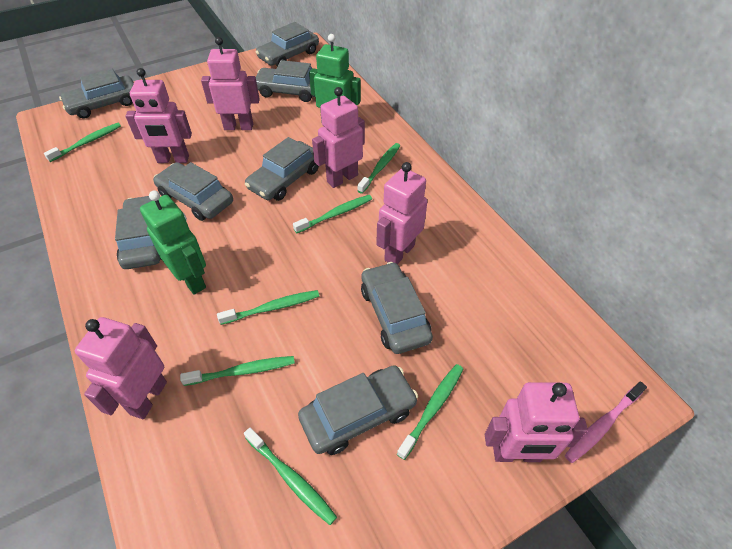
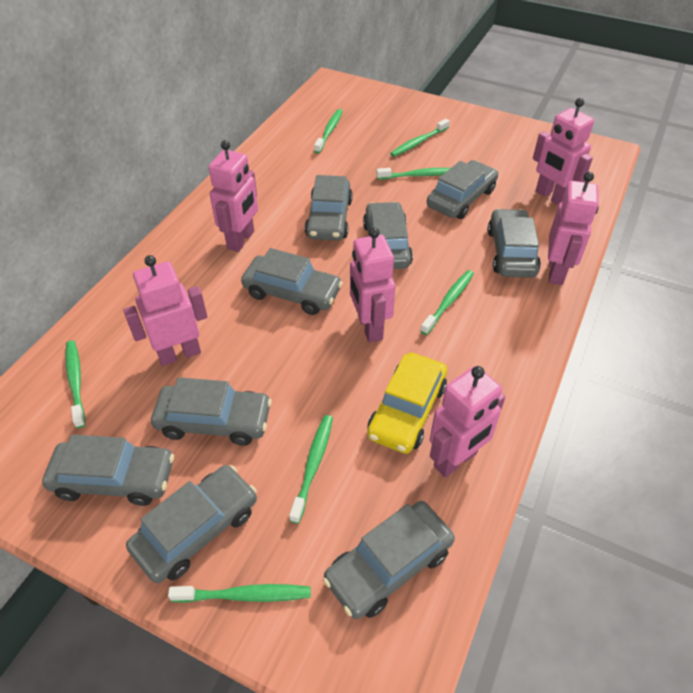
green robot: [140,190,206,295] [309,34,361,123] = 2 -> none = 0
grey car: [59,69,134,119] [115,196,162,269] [153,162,233,221] [245,137,319,201] [256,22,319,66] [256,60,315,102] [298,365,418,455] [361,262,433,354] = 8 -> [42,435,174,506] [126,465,257,583] [151,377,272,446] [241,248,343,315] [305,175,353,241] [323,501,455,619] [363,202,413,269] [427,160,498,219] [488,209,541,278] = 9
pink toothbrush: [565,381,647,463] = 1 -> none = 0
yellow car: none = 0 -> [367,352,447,454] = 1

